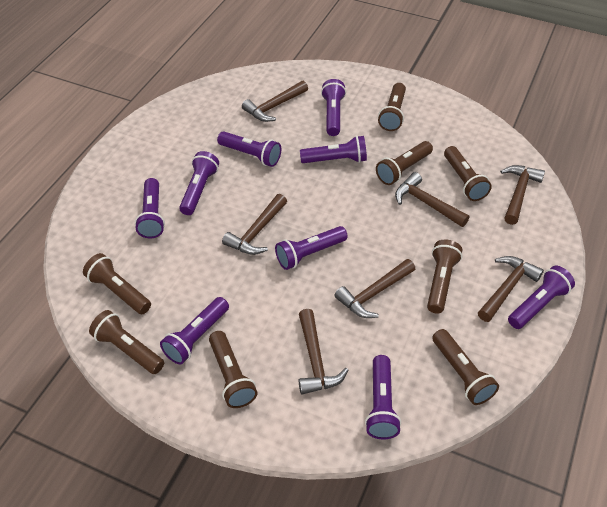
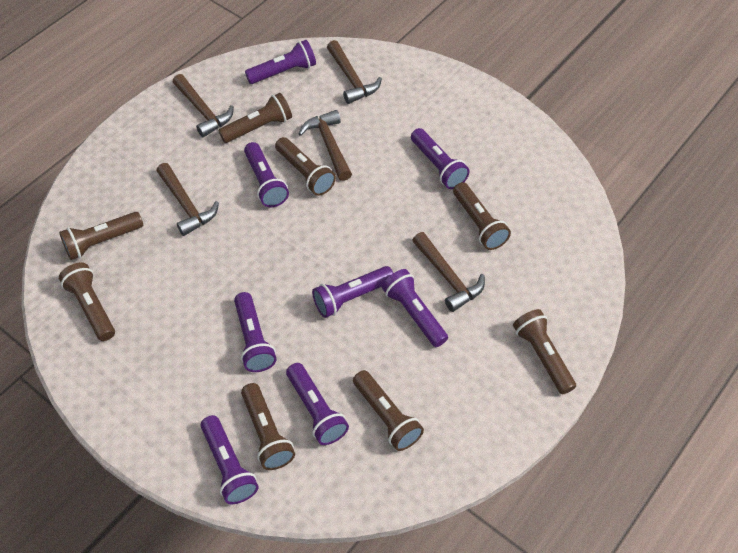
brown hammer: [222,194,287,255] [242,81,308,122] [299,309,349,394] [334,259,415,318] [395,172,470,227] [478,256,544,322] [500,165,545,225] = 7 -> [156,163,219,236] [173,74,234,137] [299,110,352,181] [327,40,382,104] [412,232,485,312] = 5
purple flashlight: [135,178,165,238] [160,297,229,364] [179,151,219,215] [217,131,281,167] [275,226,348,270] [300,136,367,163] [321,79,346,136] [365,355,401,439] [508,266,575,329] = 9 -> [201,415,259,504] [234,292,276,372] [244,142,289,207] [245,40,316,84] [286,363,349,445] [312,266,393,318] [382,269,448,347] [411,128,470,189] = 8

